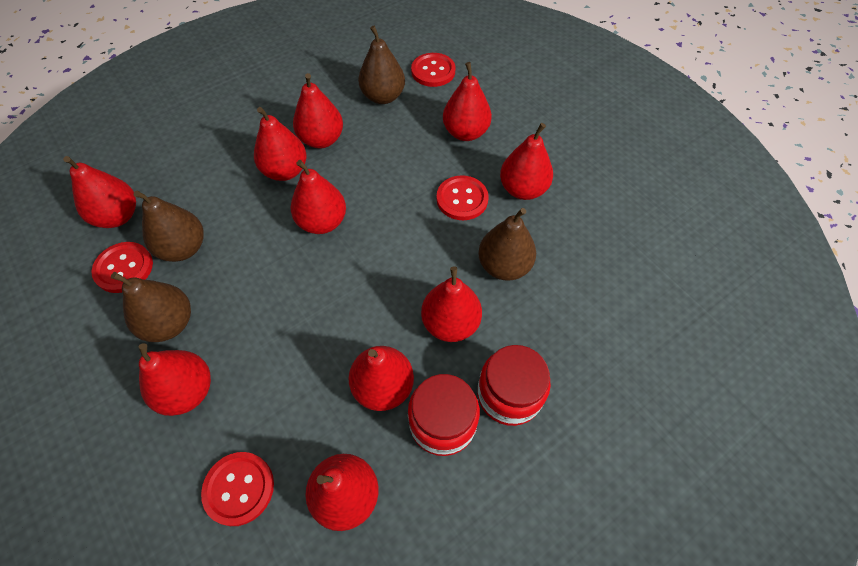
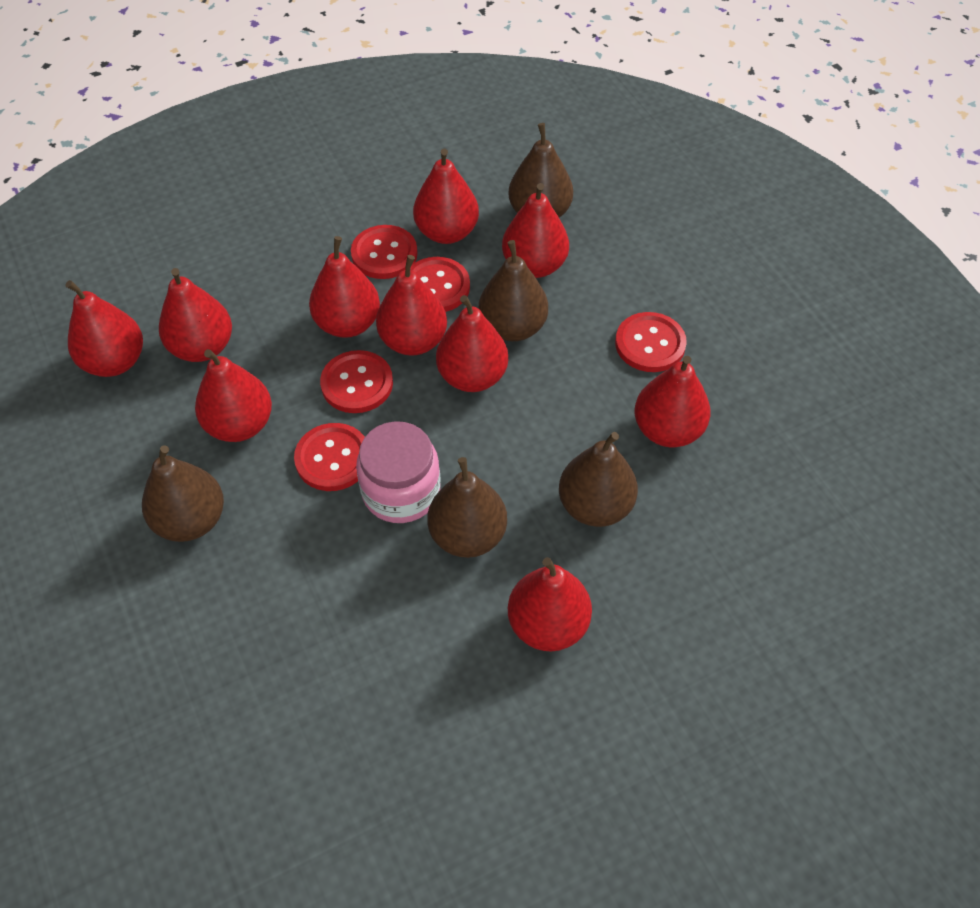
brown pear: [111,272,191,342] [134,190,204,262] [358,26,405,104] [478,208,536,281] = 4 -> [142,445,224,542] [427,457,507,558] [479,240,548,341] [508,123,573,218] [559,432,638,527] = 5
pink jar: none = 0 -> [356,421,441,523] = 1
red button: [92,242,153,293] [201,452,274,526] [411,53,456,87] [436,175,489,220] = 4 -> [294,423,365,491] [320,350,393,413] [351,225,418,279] [410,257,470,312] [615,312,687,372] = 5
red jar: [408,374,480,456] [477,345,551,426] = 2 -> none = 0

